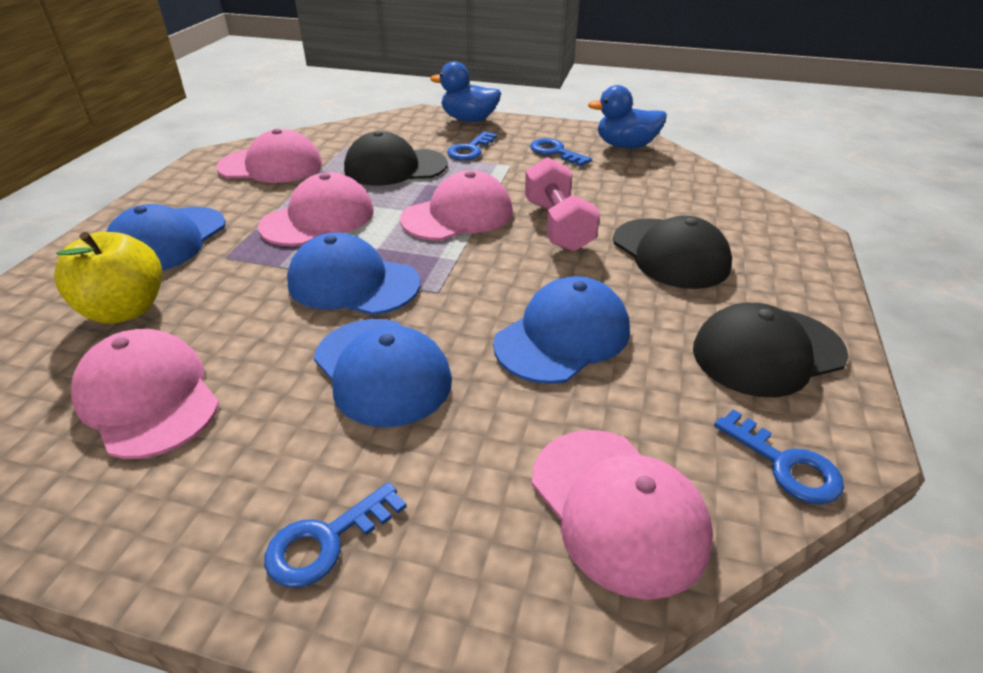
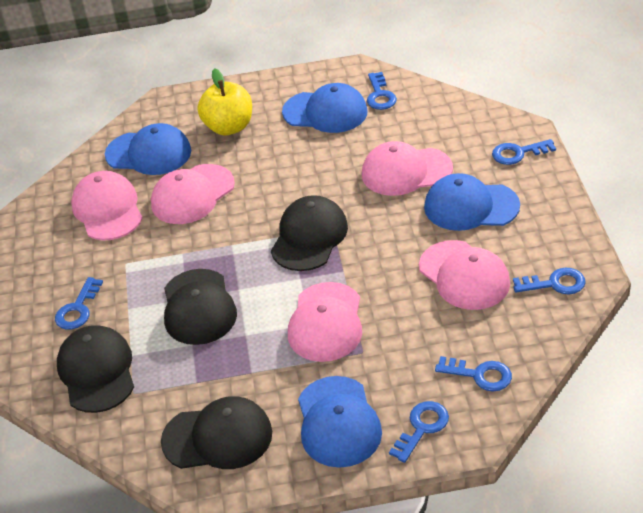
black cap: [344,131,448,186] [613,216,732,289] [693,303,848,397] = 3 -> [57,325,134,413] [161,396,272,469] [164,269,237,345] [271,195,348,271] = 4
blue duck: [430,61,501,122] [588,85,667,149] = 2 -> none = 0
blue key: [264,482,407,588] [447,131,497,161] [530,138,592,166] [714,409,844,504] = 4 -> [55,277,103,330] [367,72,397,110] [389,401,449,463] [435,356,512,391] [492,139,556,165] [513,268,586,294] = 6
pink dumbbell: [525,157,600,252] = 1 -> none = 0

